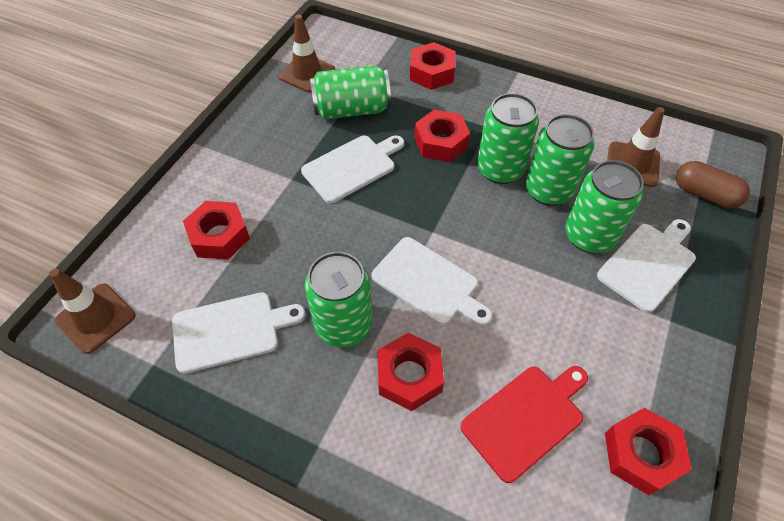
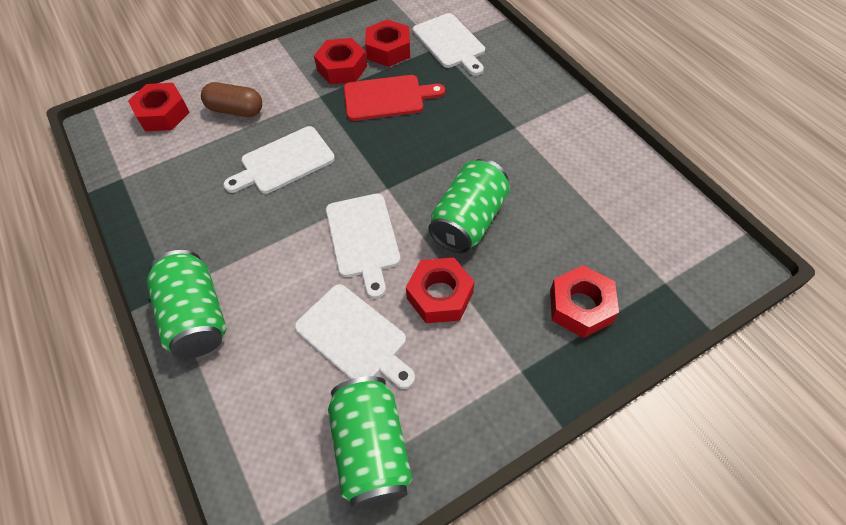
brown traffic cone: [49,269,135,354] [278,15,335,93] [607,107,665,187] = 3 -> none = 0
green can: [304,252,372,347] [310,66,391,119] [477,93,539,184] [526,114,594,206] [565,160,644,253] = 5 -> [147,250,226,358] [328,376,412,509] [429,159,510,253] = 3

